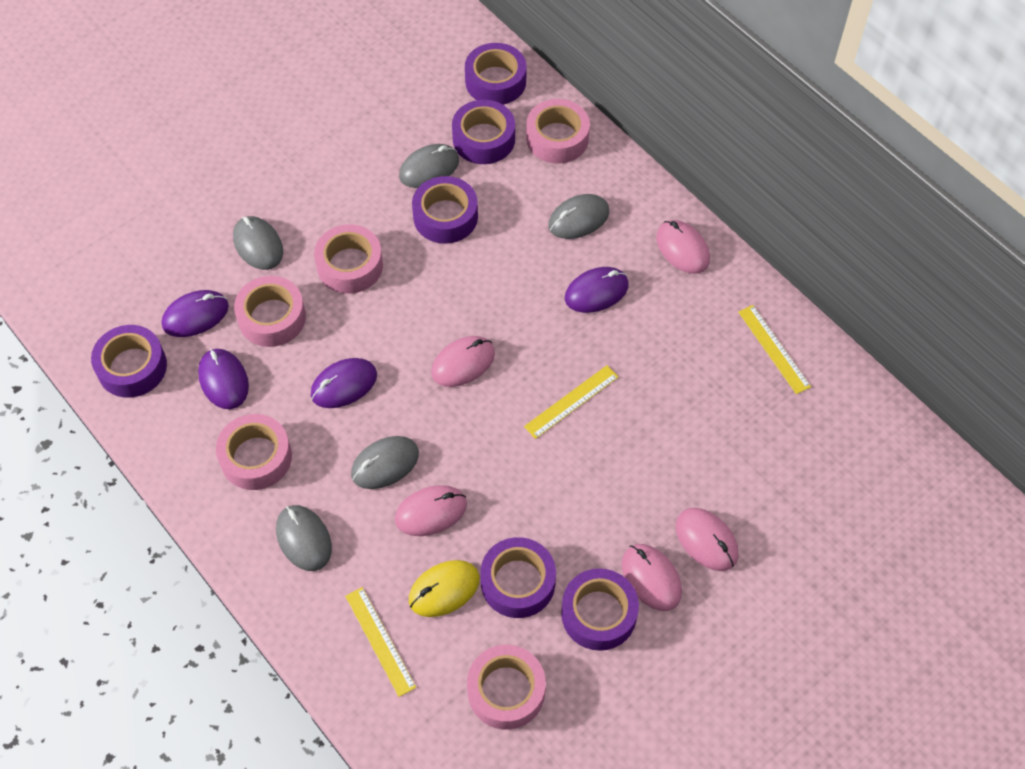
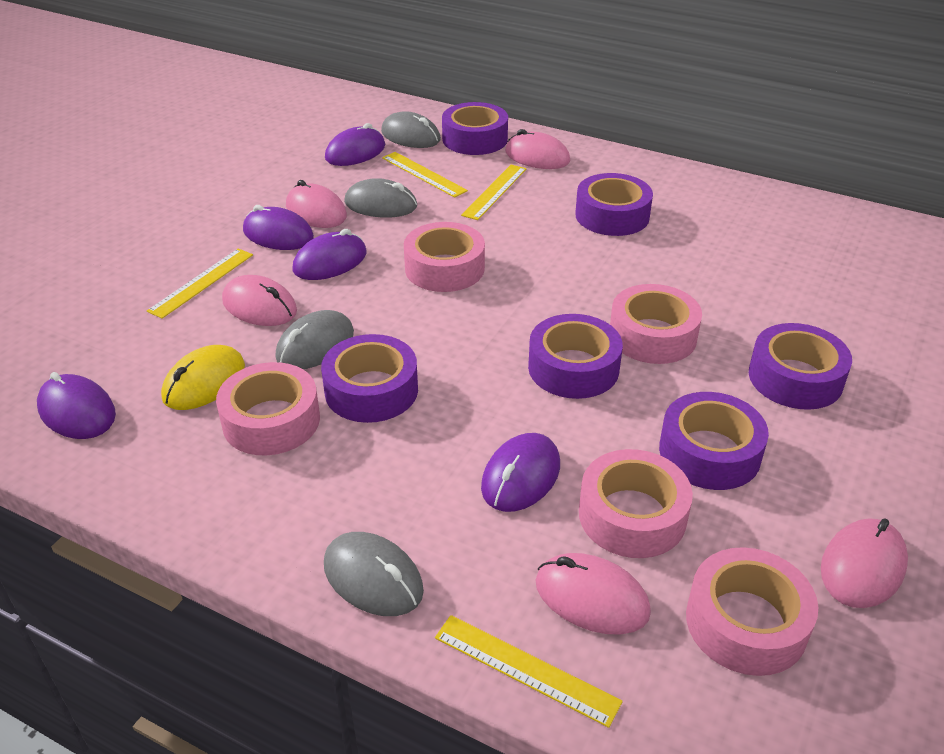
grey mouse: [233,216,283,270] [276,505,332,571] [351,436,419,489] [399,144,459,188] [548,194,609,239] = 5 -> [275,310,354,369] [324,532,424,616] [344,178,417,218] [381,111,441,148] = 4
purple mouse: [162,290,229,337] [198,349,249,409] [311,358,377,408] [565,267,629,313] = 4 -> [37,372,116,439] [243,205,314,250] [293,229,367,280] [325,123,385,166] [481,433,560,512] = 5
yellow ruler: [345,587,416,697] [524,365,618,439] [738,305,811,394] = 3 -> [147,249,253,319] [382,152,468,197] [435,615,623,728] [461,165,527,220] = 4

